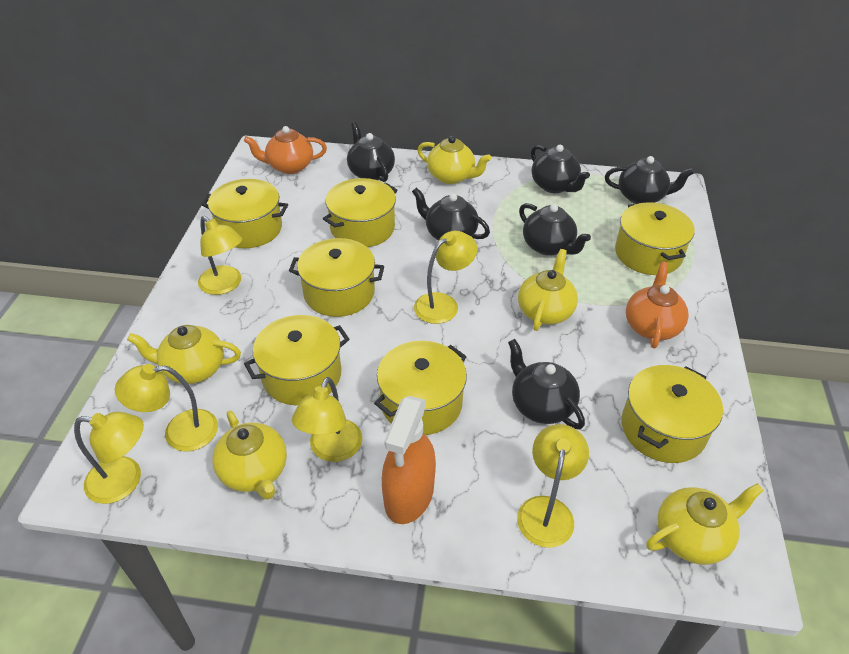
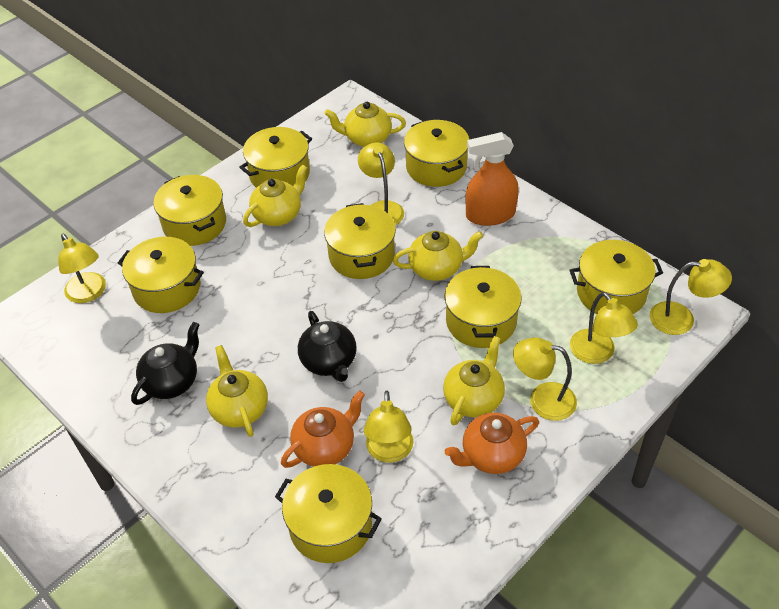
black teapot: [347,122,395,182] [412,188,490,241] [508,339,585,429] [519,203,591,256] [531,145,590,193] [605,156,694,204] = 6 -> [131,322,199,405] [298,311,357,382] = 2
yellow pot: [201,179,288,248] [244,315,350,405] [289,238,384,317] [323,178,398,247] [374,341,467,435] [615,202,695,275] [621,365,723,463] = 7 -> [118,237,204,313] [154,175,226,246] [239,127,312,188] [275,464,382,563] [324,203,396,279] [404,120,469,187] [445,266,521,348] [570,240,663,314] = 8

